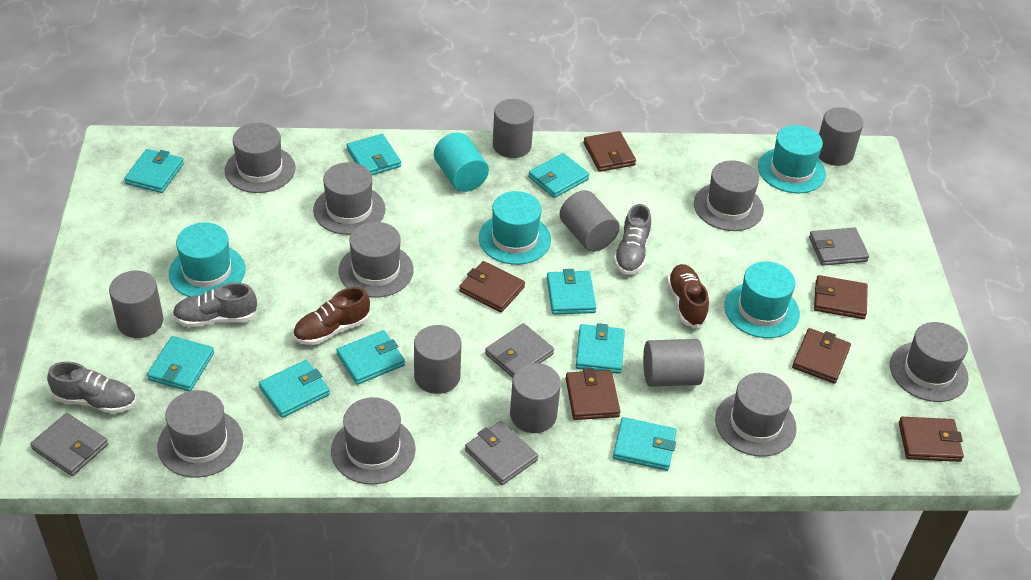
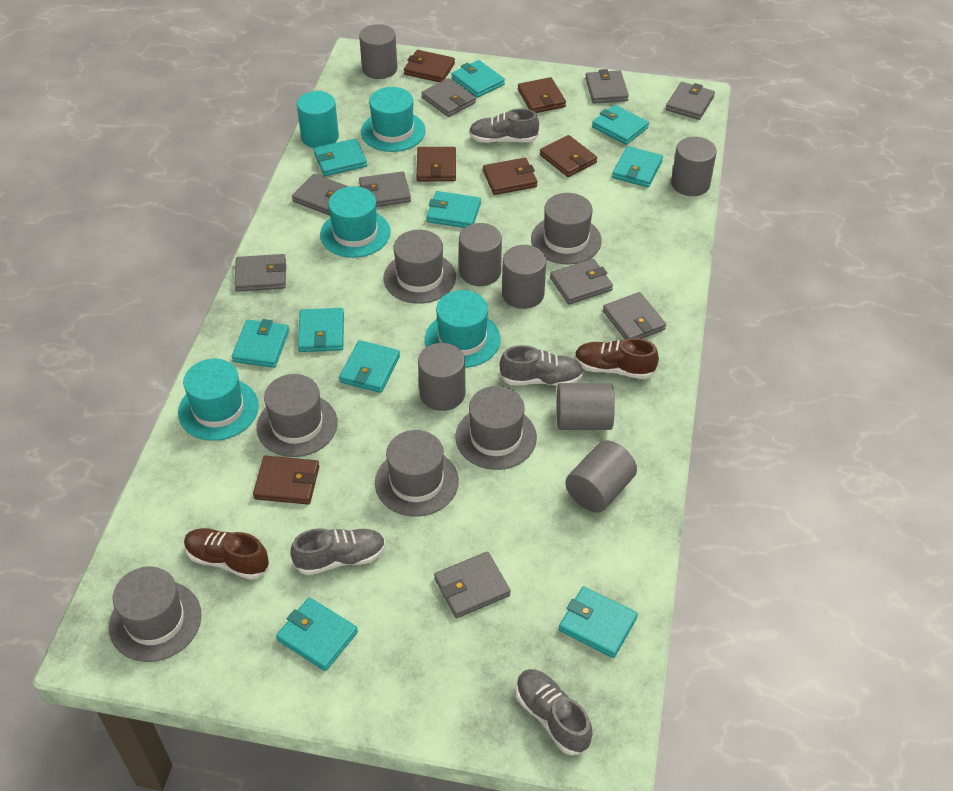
grey hat: [157,390,243,478] [225,123,295,193] [313,162,385,235] [331,397,416,484] [338,222,413,298] [694,160,764,231] [715,373,797,457] [890,322,969,402] = 8 -> [109,567,201,662] [257,374,338,457] [375,430,459,517] [384,230,456,304] [455,386,537,470] [531,193,602,264] = 6
grey shoe: [47,362,136,414] [173,283,258,327] [614,204,651,275] = 3 -> [291,528,386,575] [469,108,539,143] [499,345,584,386] [516,669,593,755] = 4
grey wallet: [30,413,108,476] [465,421,538,485] [485,323,554,378] [809,227,869,266] = 4 -> [234,254,286,292] [292,174,349,216] [359,171,411,207] [421,78,476,117] [434,552,511,618] [550,259,613,305] [585,69,629,103] [603,292,666,339] [666,82,715,120] = 9
turquoise wallet: [124,149,184,193] [147,336,214,391] [259,360,330,418] [337,330,405,385] [347,134,401,175] [528,153,589,198] [547,269,596,315] [576,323,625,374] [613,417,677,471] = 9 -> [232,319,289,368] [276,597,358,671] [298,308,344,352] [314,138,367,176] [339,340,400,393] [426,191,481,228] [451,60,505,98] [559,587,638,658] [592,105,649,145] [612,146,663,188] = 10

